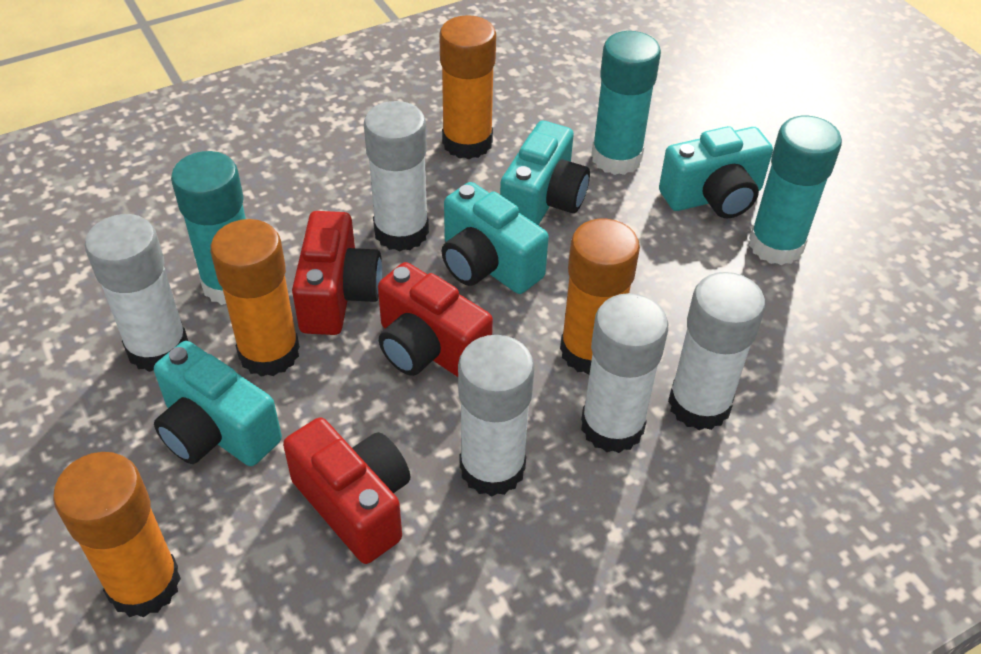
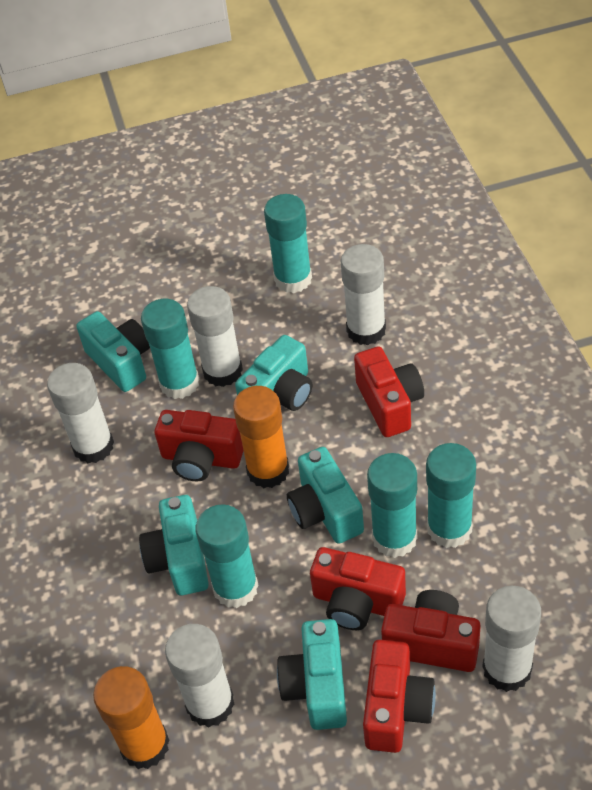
orange glue stick: [53,452,181,618] [210,219,300,377] [439,15,496,159] [560,219,640,375] = 4 -> [93,666,170,769] [233,386,289,488] = 2
red camera: [283,417,410,564] [292,211,382,335] [378,262,493,377] = 3 -> [155,410,244,481] [310,547,406,630] [354,346,424,437] [363,640,436,753] [381,590,481,672] = 5
turquoise camera: [154,341,282,466] [442,182,549,294] [500,121,590,225] [659,126,773,218] = 4 -> [76,311,150,392] [139,495,209,596] [235,335,312,411] [277,619,347,730] [287,447,364,544] = 5
turquoise glue stick: [171,151,246,305] [591,31,661,175] [749,116,842,265] = 3 -> [141,299,200,399] [195,504,259,608] [264,194,312,293] [367,453,417,558] [426,443,476,548] = 5

